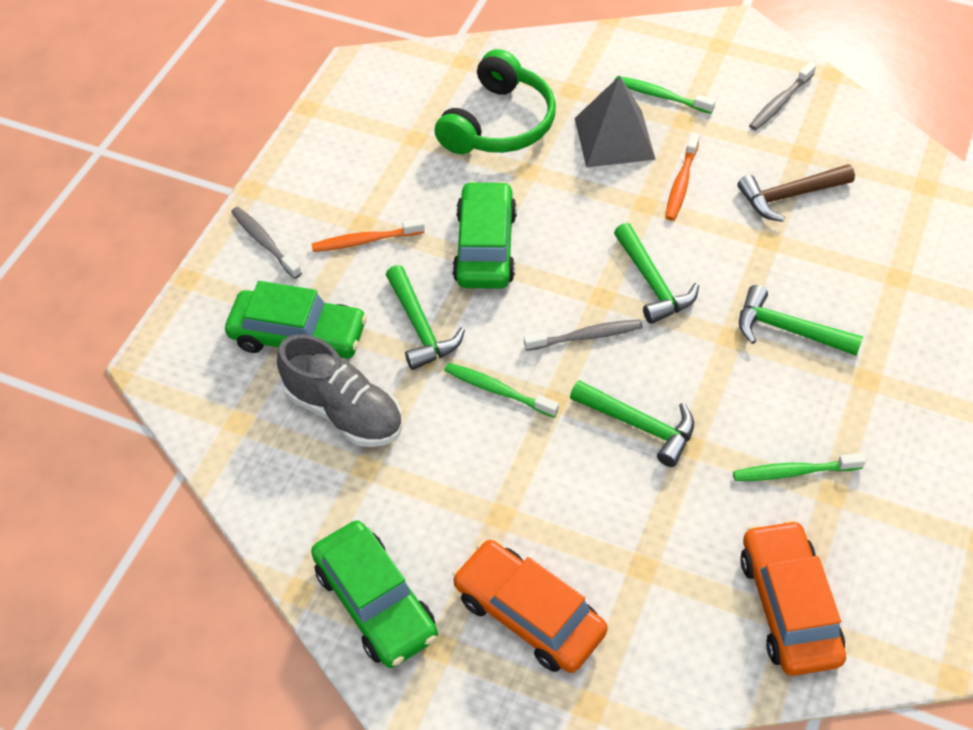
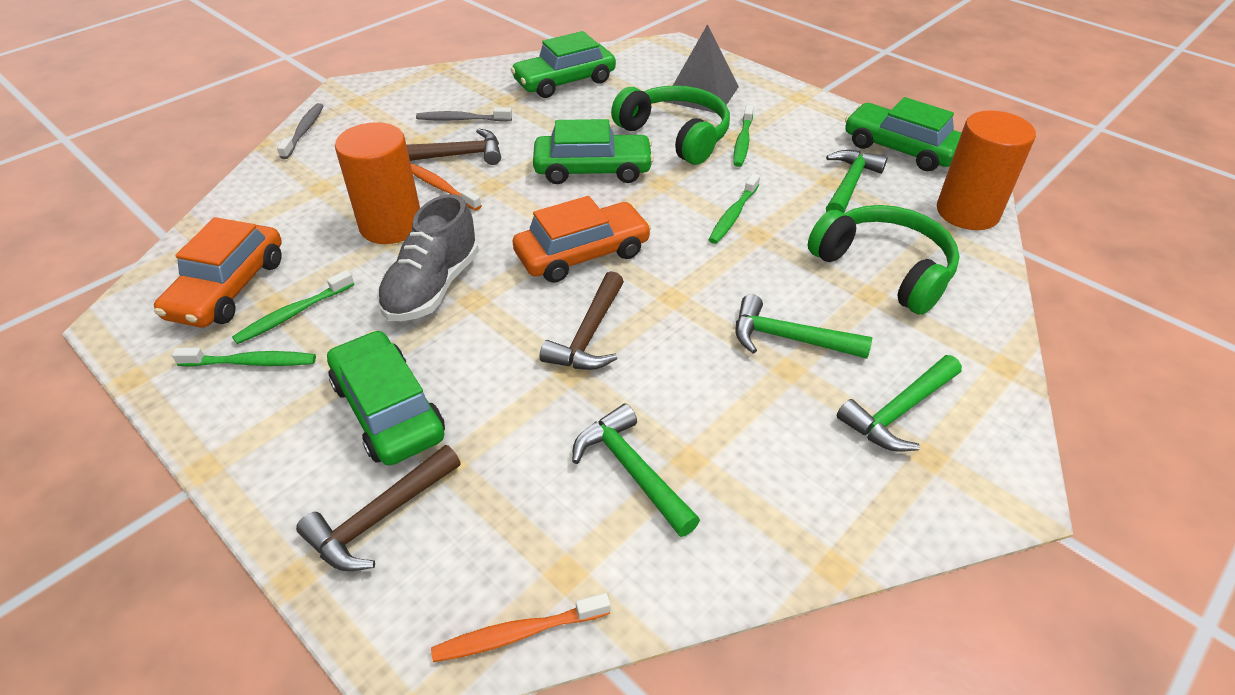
brown hammer: [738,164,855,222] = 1 -> [296,445,461,571] [407,128,501,165] [540,271,624,370] = 3
green car: [225,281,367,359] [311,520,438,668] [452,181,517,289] = 3 -> [327,330,445,466] [510,31,616,98] [533,119,654,184] [845,97,961,171] = 4
green headphones: [434,49,556,154] = 1 -> [611,85,730,165] [808,205,960,315] = 2
green toothbrush: [444,363,559,418] [615,76,715,114] [733,453,866,481] = 3 -> [172,348,316,367] [232,270,354,344] [708,173,760,244] [733,105,754,167] = 4
grey toothbrush: [231,207,302,279] [524,319,643,351] [749,62,816,130] = 3 -> [277,103,323,159] [416,107,512,122] = 2
orange cylinder: none = 0 -> [335,122,420,244] [937,110,1036,230] = 2

